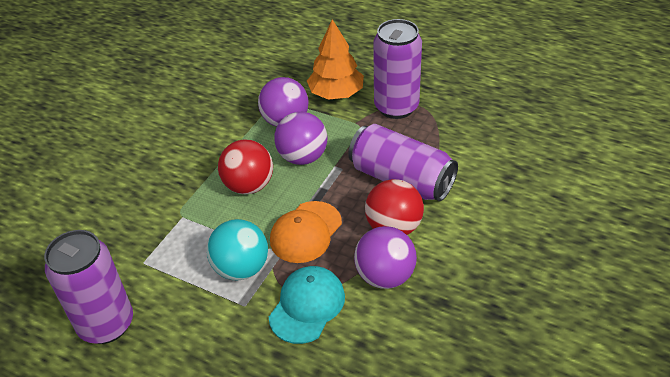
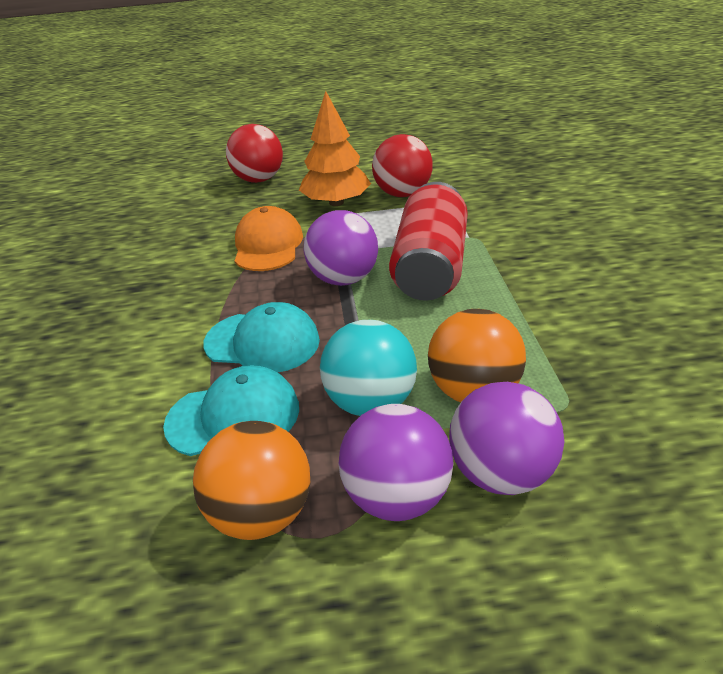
orange ball: none = 0 -> [193,421,310,540] [428,309,526,402] = 2
purple can: [44,230,133,344] [348,124,458,201] [373,19,422,119] = 3 -> none = 0
red can: none = 0 -> [389,182,468,301] = 1
turquoise cap: [269,266,345,344] = 1 -> [163,365,299,456] [204,302,320,372] = 2

